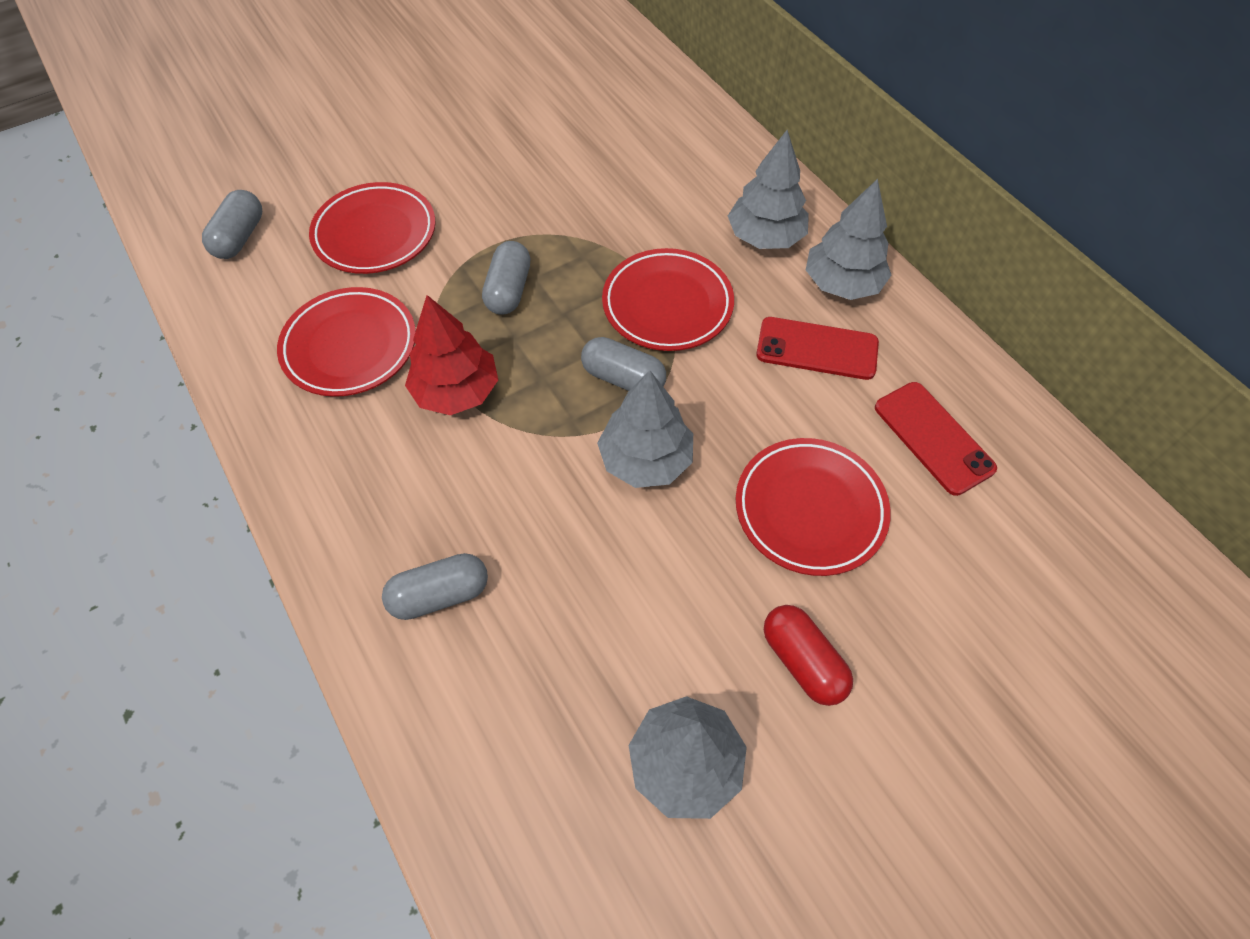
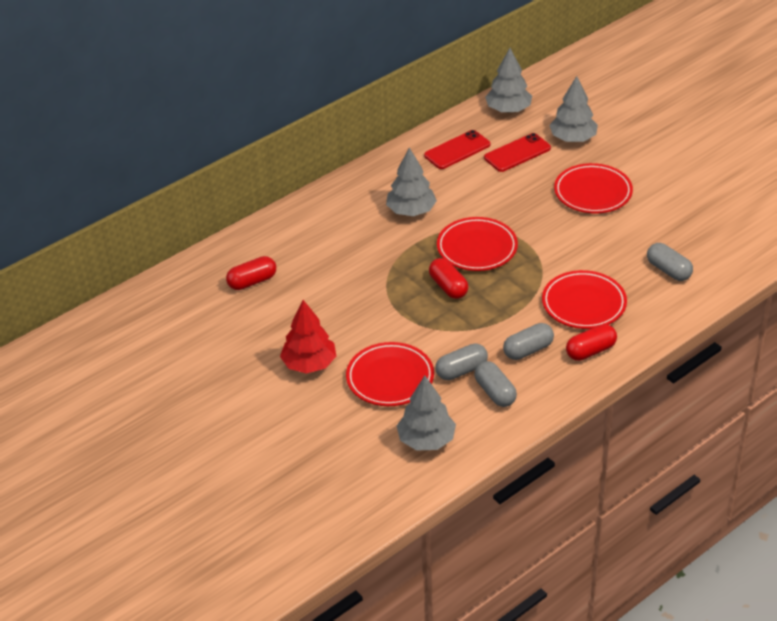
red capsule: [764,605,853,706] = 1 -> [226,256,276,290] [429,258,468,299] [566,324,617,361] = 3

